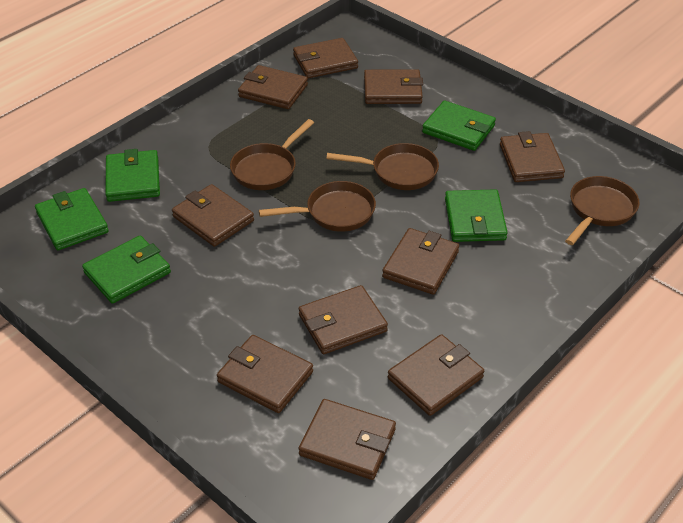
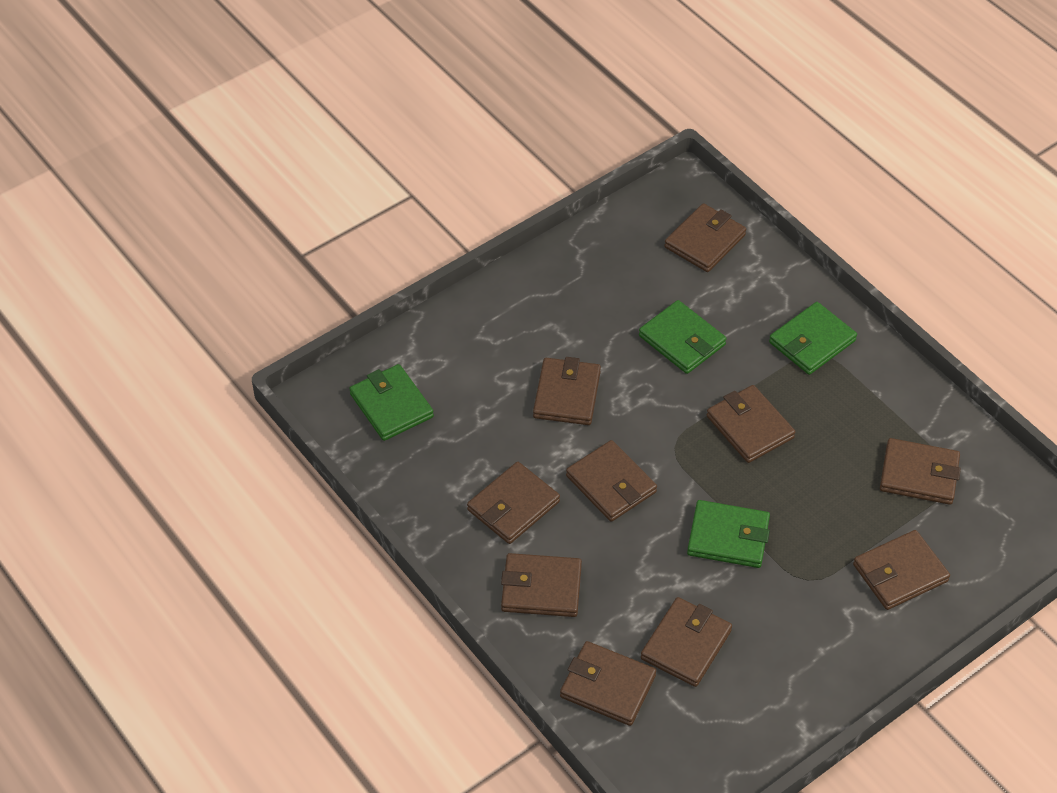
brown pan: [230,119,314,190] [259,181,376,232] [326,143,439,190] [565,176,639,245] = 4 -> none = 0
green wallet: [35,188,109,250] [82,236,171,304] [105,149,160,202] [422,101,496,151] [445,189,508,242] = 5 -> [349,364,434,441] [639,300,727,374] [687,500,770,568] [769,302,857,375] = 4

